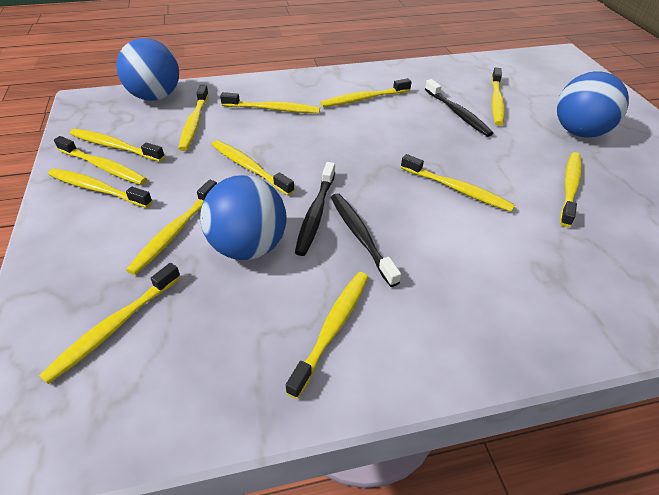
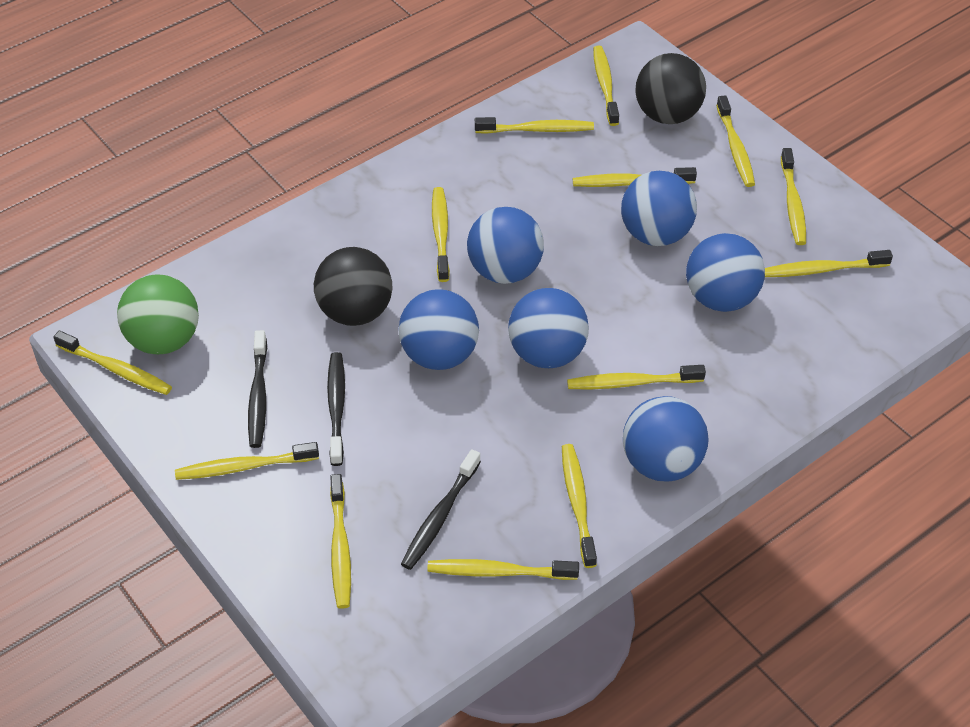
black ball: none = 0 -> [314,247,393,326] [636,53,706,124] = 2
blue ball: [116,38,179,101] [200,175,287,260] [557,71,629,138] = 3 -> [398,289,479,370] [467,207,544,284] [508,288,589,368] [621,171,697,246] [623,396,709,481] [686,233,765,312] = 6
green ball: none = 0 -> [117,275,199,354] = 1

